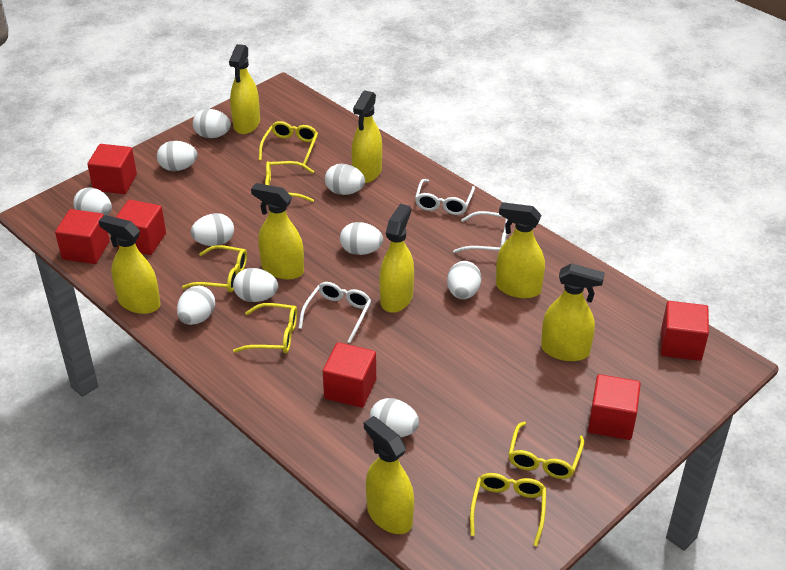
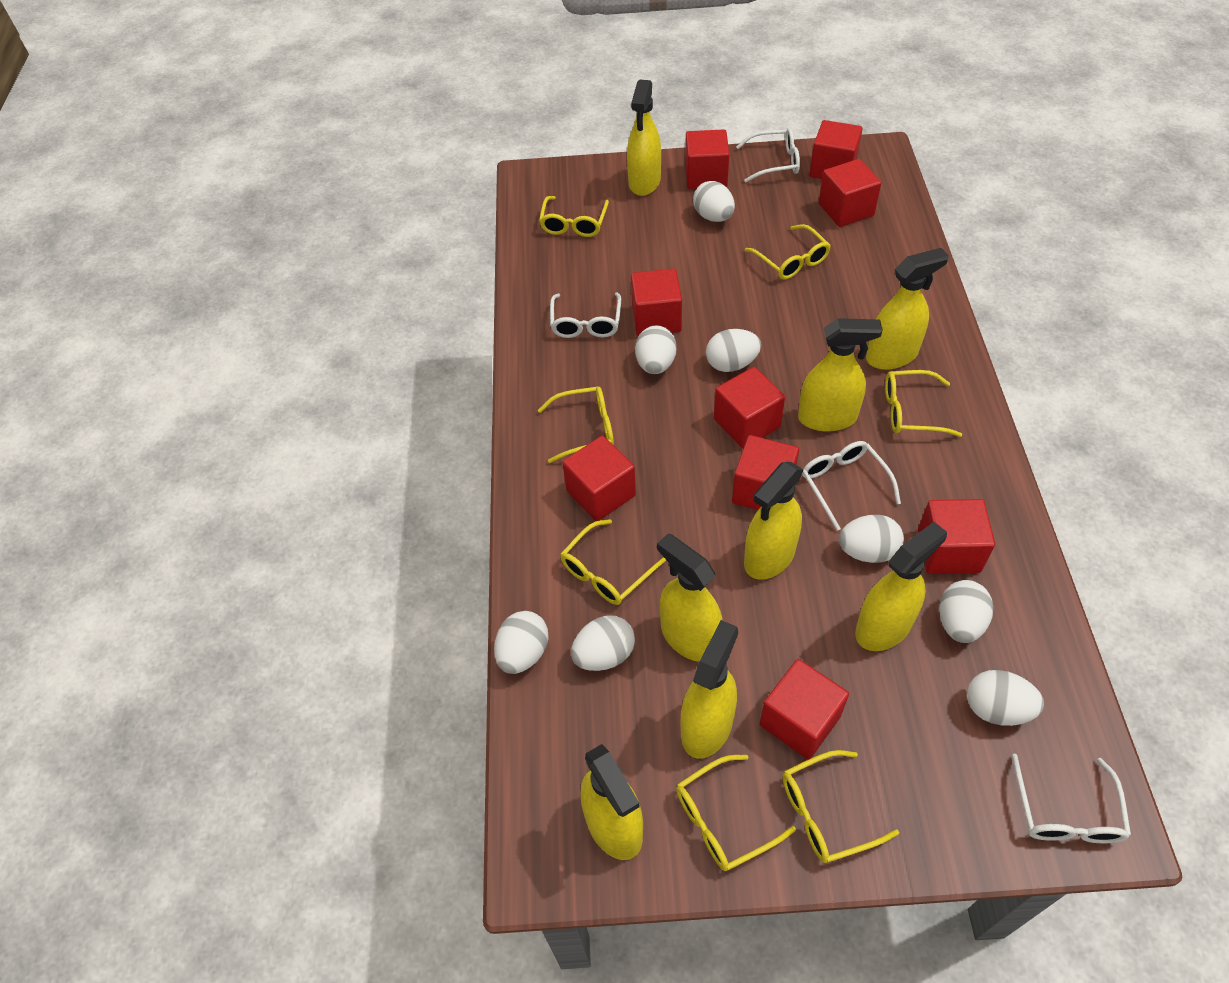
red cube: [55,209,110,264] [87,144,137,194] [116,200,166,255] [323,342,376,408] [588,374,641,440] [661,301,709,361] = 6 -> [562,436,636,521] [631,269,682,336] [685,129,730,189] [714,367,785,449] [732,435,799,510] [760,659,849,760] [809,120,863,179] [819,159,881,227] [918,499,995,574] = 9
white egg: [73,187,112,215] [157,141,197,171] [177,286,215,325] [191,213,234,246] [193,109,231,138] [233,268,278,302] [325,164,365,195] [340,222,383,255] [370,398,419,437] [447,261,481,299] = 10 -> [494,611,549,674] [571,615,635,671] [635,326,677,374] [693,181,735,222] [706,329,761,372] [838,515,904,563] [939,580,993,643] [967,670,1044,726] = 8
white glasses: [299,282,371,343] [415,179,475,215] [453,211,508,253] = 3 -> [550,293,621,338] [736,128,800,182] [802,441,901,531] [1012,753,1131,843] = 4
yellow glasses: [182,245,247,292] [233,303,297,353] [259,121,318,165] [265,161,314,202] [470,473,546,546] [508,422,584,479] = 6 -> [538,386,614,463] [539,196,609,237] [560,519,666,605] [676,755,796,871] [745,224,831,280] [782,750,899,863] [885,370,962,437] = 7

